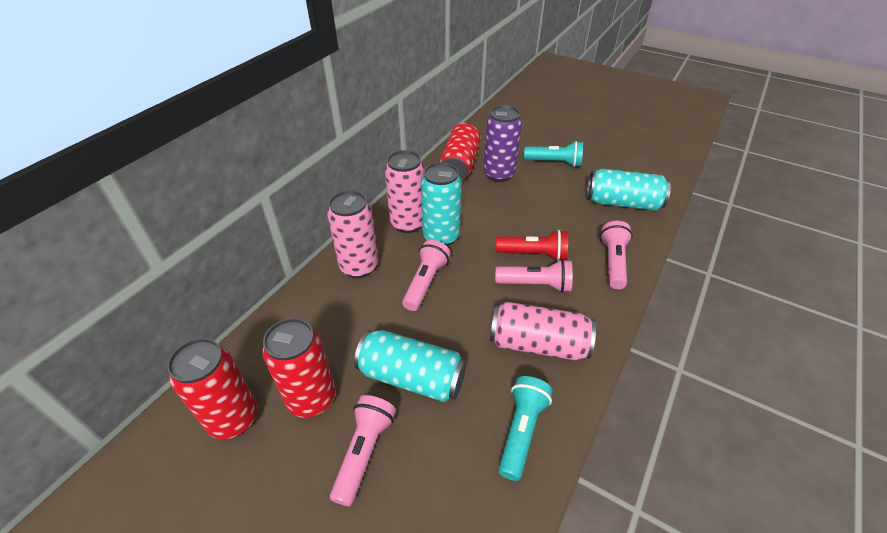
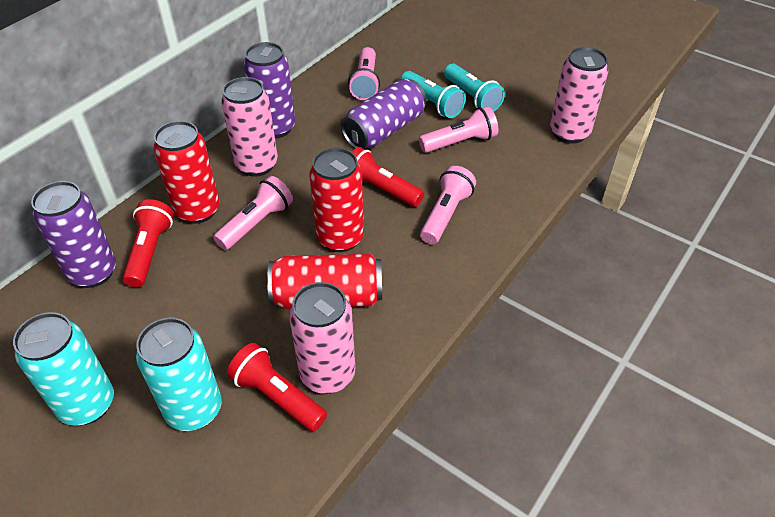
purple can: [483,105,522,182] = 1 -> [31,181,116,288] [243,42,295,138] [341,79,427,149] = 3
red flashlight: [496,230,568,261] = 1 -> [122,199,173,288] [227,343,327,431] [352,147,424,207] = 3
turquoise can: [354,330,467,402] [421,162,462,246] [587,169,671,211] = 3 -> [13,312,114,426] [136,318,222,431] = 2

